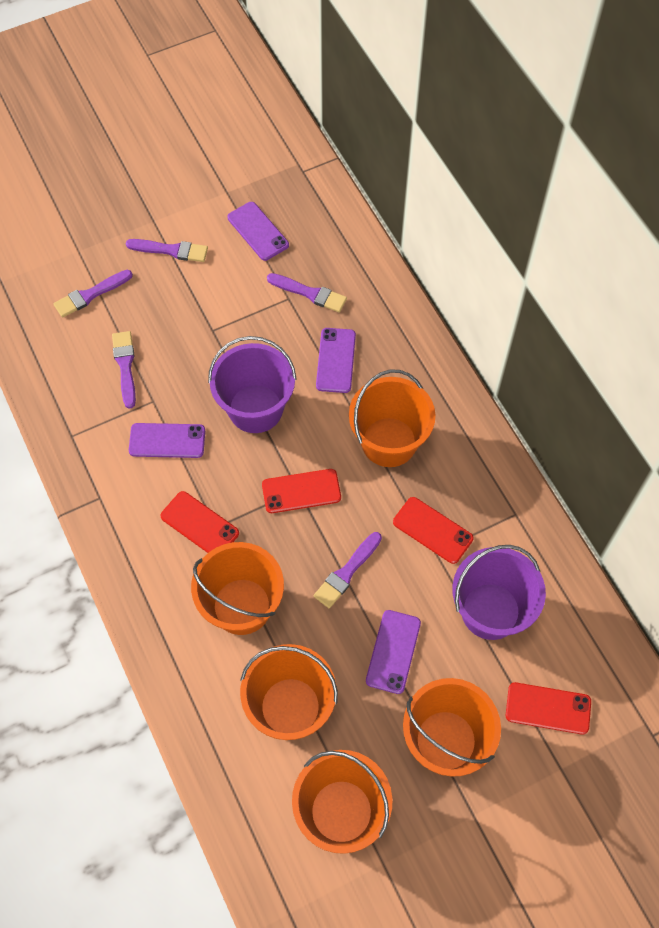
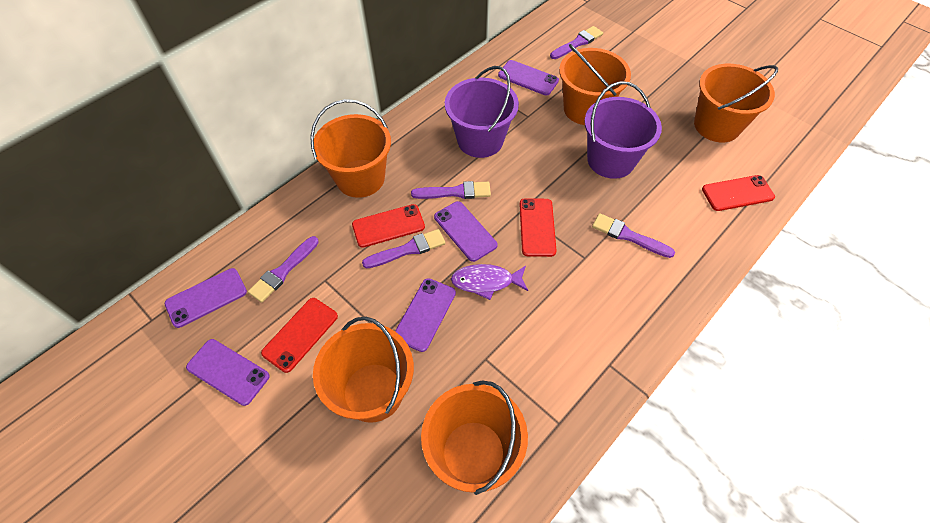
purple fish: none = 0 -> [451,264,528,300] = 1
purple phone: [129,423,205,458] [227,202,289,261] [316,328,356,393] [366,610,421,694] = 4 -> [165,268,247,328] [186,339,270,406] [395,278,456,352] [434,201,497,262] [498,60,559,96] = 5

